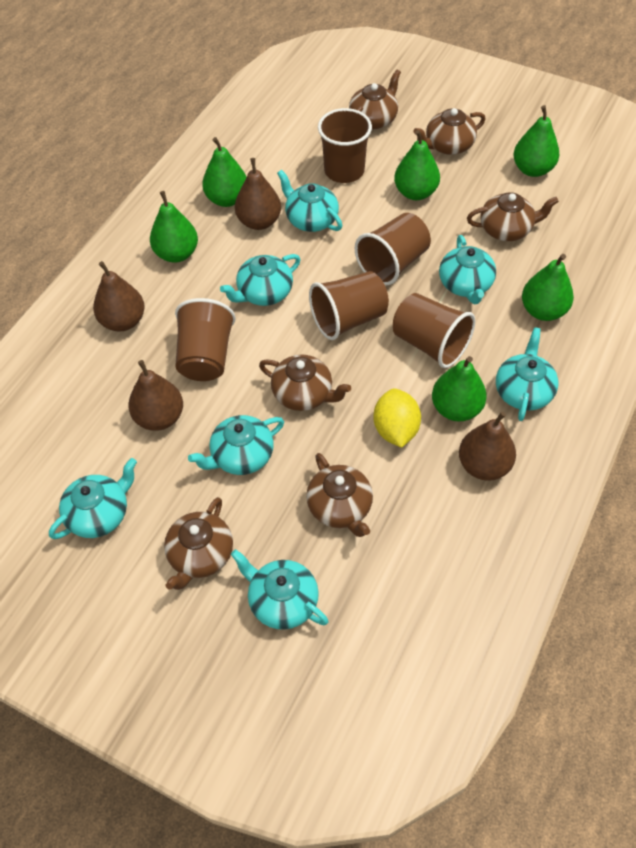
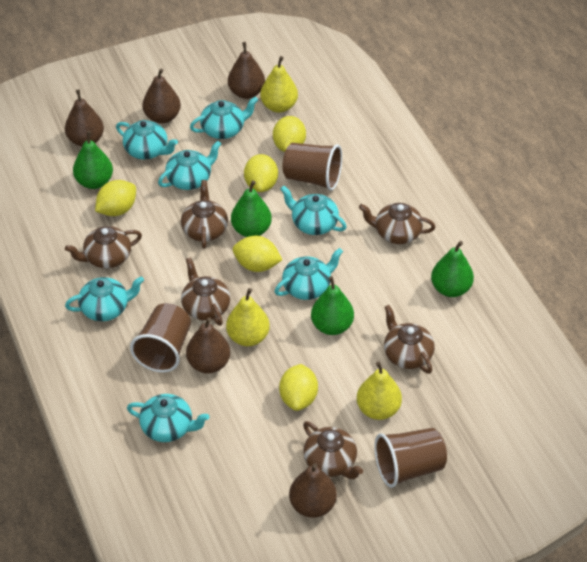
brown cup: [175,298,236,381] [309,271,389,340] [318,108,372,183] [355,213,431,285] [393,293,475,368] = 5 -> [130,303,191,373] [283,143,342,191] [374,428,447,488] = 3
brown pear: [93,261,145,332] [128,360,183,431] [235,158,281,230] [459,411,516,481] = 4 -> [65,89,104,147] [143,68,181,124] [186,317,230,373] [228,42,265,99] [289,463,337,518] = 5
green pear: [150,191,198,263] [202,137,247,207] [394,130,440,200] [432,356,487,421] [514,105,559,177] [522,254,574,321] = 6 -> [73,131,113,189] [231,180,272,237] [311,276,354,335] [431,241,474,297] = 4
yellow lemon: [373,389,421,448] = 1 -> [95,180,136,216] [233,236,282,272] [244,154,278,192] [273,116,306,152] [279,364,318,411] = 5
yellow pear: none = 0 -> [226,288,270,346] [260,56,298,113] [357,361,402,420] = 3

